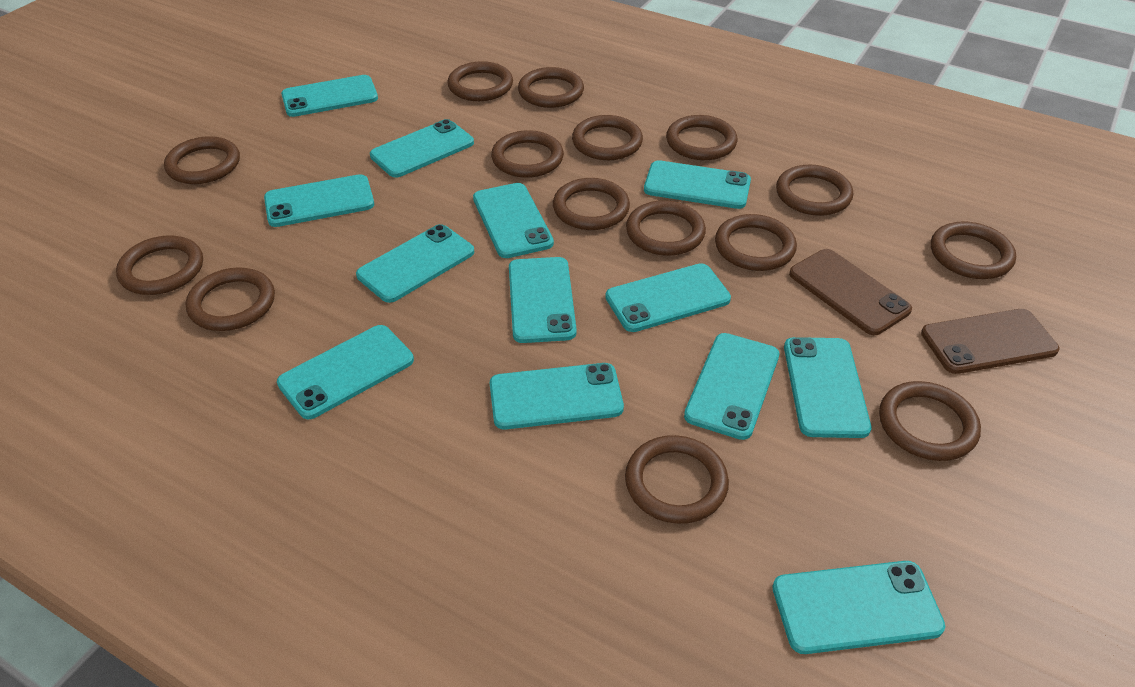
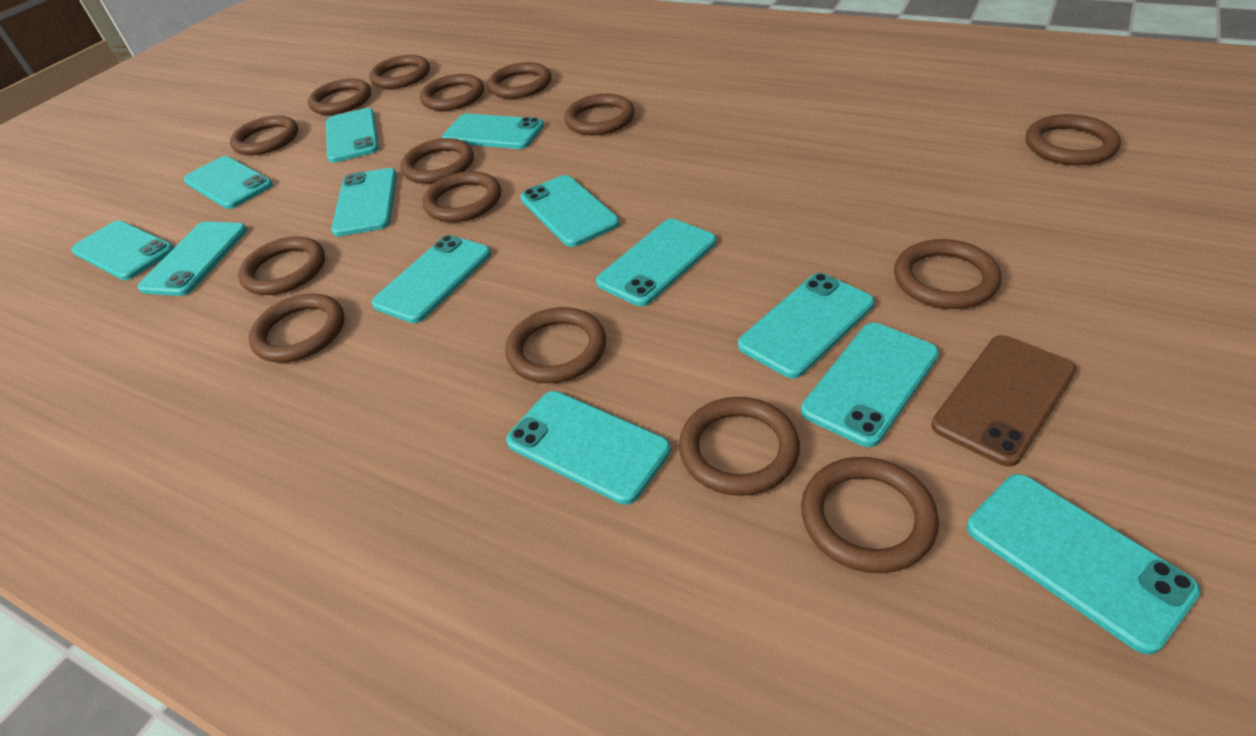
brown phone: [789,249,912,335] [921,309,1059,374] = 2 -> [931,335,1076,467] = 1

